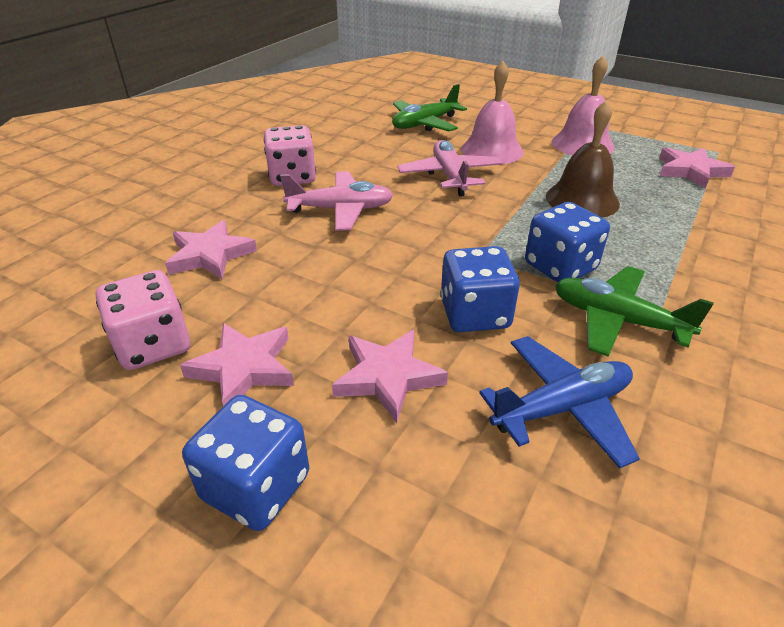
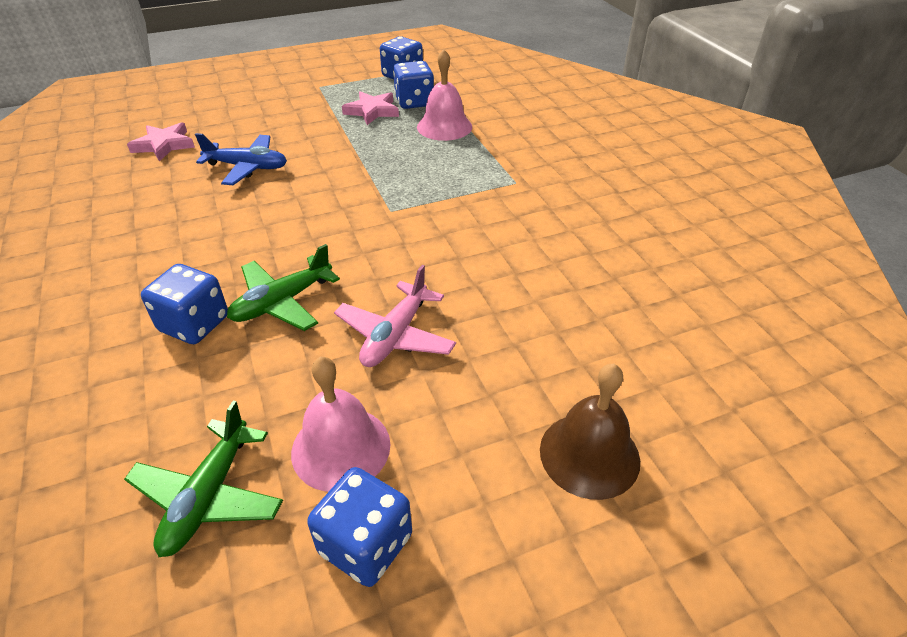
blue dice: [182,395,309,531] [440,246,520,332] [525,202,610,282] = 3 -> [141,264,228,344] [307,467,412,587] [380,36,423,80] [393,61,434,109] = 4
pink dice: [96,270,190,370] [264,125,316,186] = 2 -> none = 0
pink plane: [280,171,393,231] [398,140,502,196] = 2 -> [334,265,456,367] = 1
pink star: [165,220,257,279] [180,323,294,406] [332,330,448,423] [659,148,735,189] = 4 -> [127,122,195,162] [342,91,399,125] = 2

